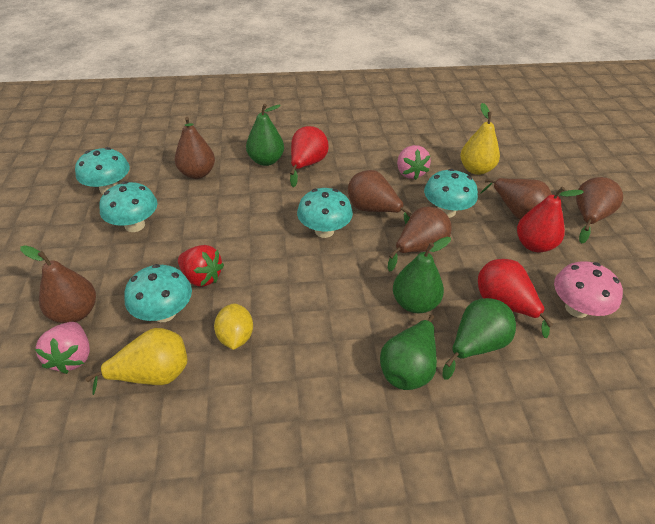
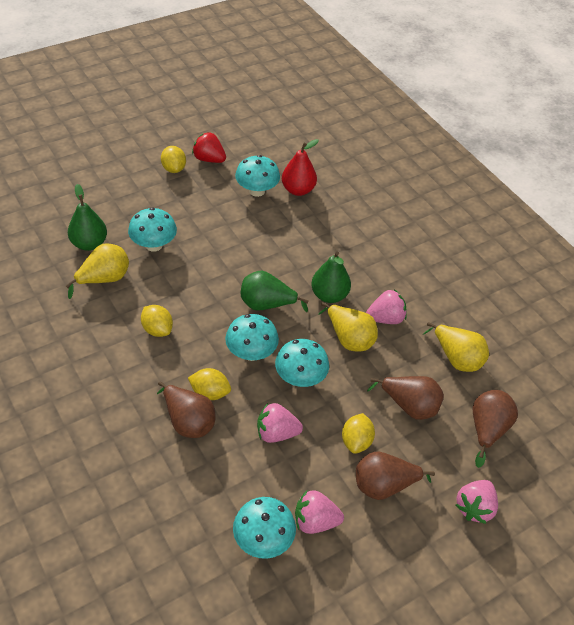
brown pear: [20,245,96,323] [175,117,215,179] [348,170,412,224] [388,207,451,271] [480,178,552,220] [576,177,623,244] = 6 -> [157,381,215,438] [356,452,435,500] [367,376,444,420] [473,390,518,468] = 4
green pear: [246,104,284,166] [380,315,437,390] [393,237,451,313] [442,298,516,380] = 4 -> [68,184,107,251] [241,270,309,312] [311,251,351,303] = 3
pink mushroom: [554,261,623,318] = 1 -> none = 0
pink strawberry: [35,322,90,374] [397,145,431,180] = 2 -> [257,403,303,443] [295,490,344,534] [366,289,407,324] [456,480,498,524] = 4
red pear: [290,126,329,188] [478,259,553,338] [517,187,584,252] = 3 -> [282,139,319,196] = 1
yellow lemon: [214,303,253,350] = 1 -> [141,305,173,337] [161,146,186,173] [188,368,231,400] [342,413,375,454] = 4
yellow pear: [85,328,187,395] [460,103,500,175] = 2 -> [66,243,129,299] [318,302,378,352] [423,322,489,372] = 3

